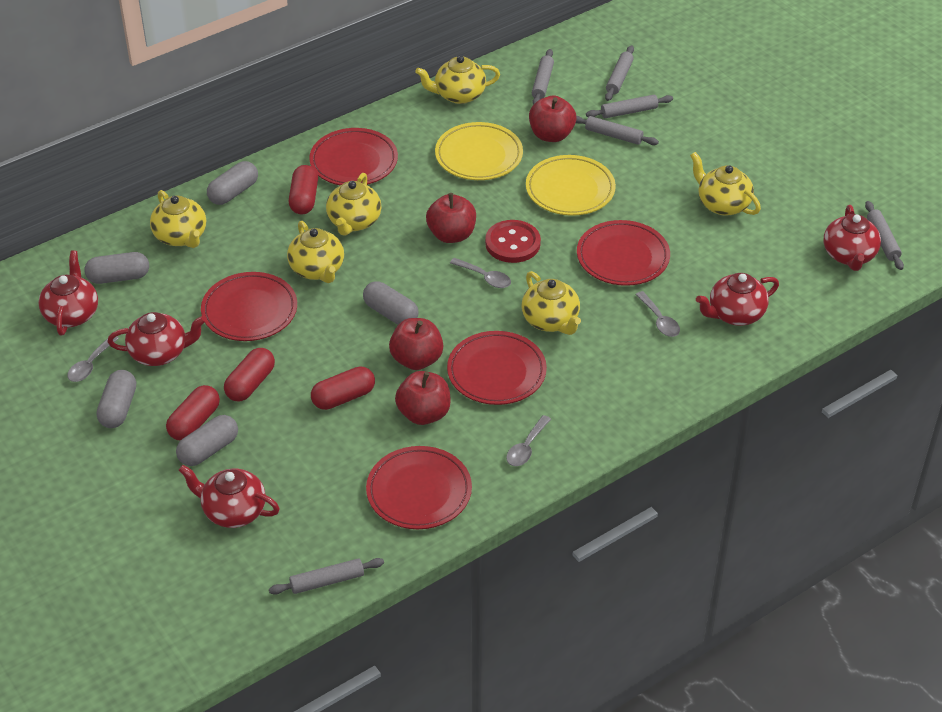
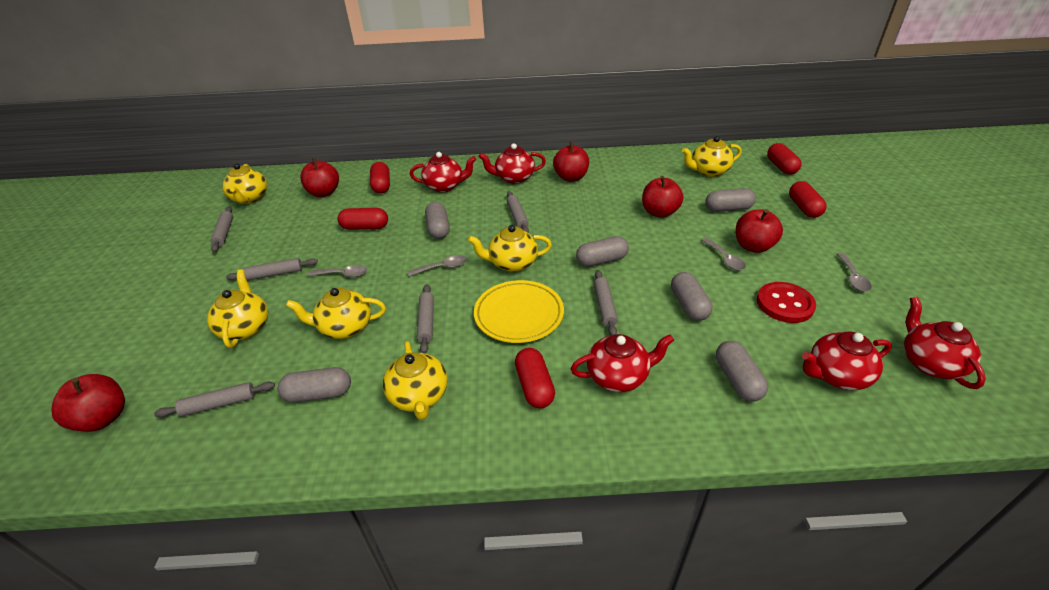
grey capsule: [85,252,149,284] [97,370,136,428] [176,415,238,466] [207,161,258,205] [363,281,419,325] = 5 -> [278,367,351,403] [425,202,450,239] [576,236,629,267] [671,272,713,321] [705,188,756,212] [716,341,768,402] = 6
red apple: [389,318,443,370] [395,371,451,425] [426,193,476,243] [529,96,576,142] = 4 -> [52,374,125,432] [300,157,339,197] [553,142,589,182] [642,176,683,218] [736,209,783,253] = 5
red capsule: [166,385,220,440] [224,348,275,401] [289,165,318,215] [311,366,375,410] = 4 -> [338,208,388,230] [370,162,390,194] [515,348,555,408] [767,143,802,175] [789,181,827,218] = 5
red plate: [201,272,297,341] [309,128,398,185] [366,446,472,529] [447,331,547,405] [577,220,670,286] = 5 -> none = 0
yellow plate: [435,122,523,180] [526,155,616,216] = 2 -> [474,280,564,343] = 1

